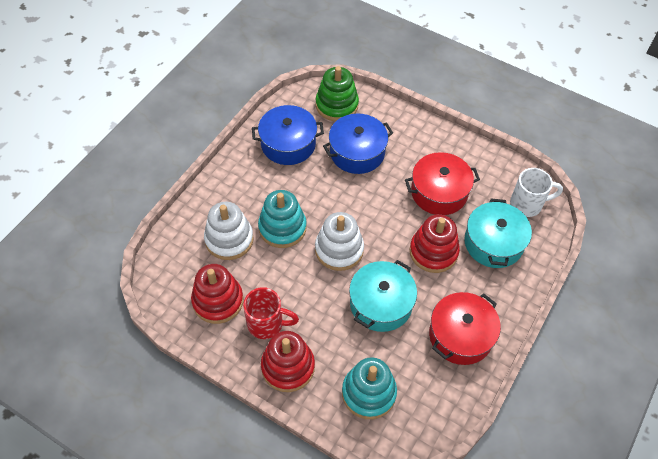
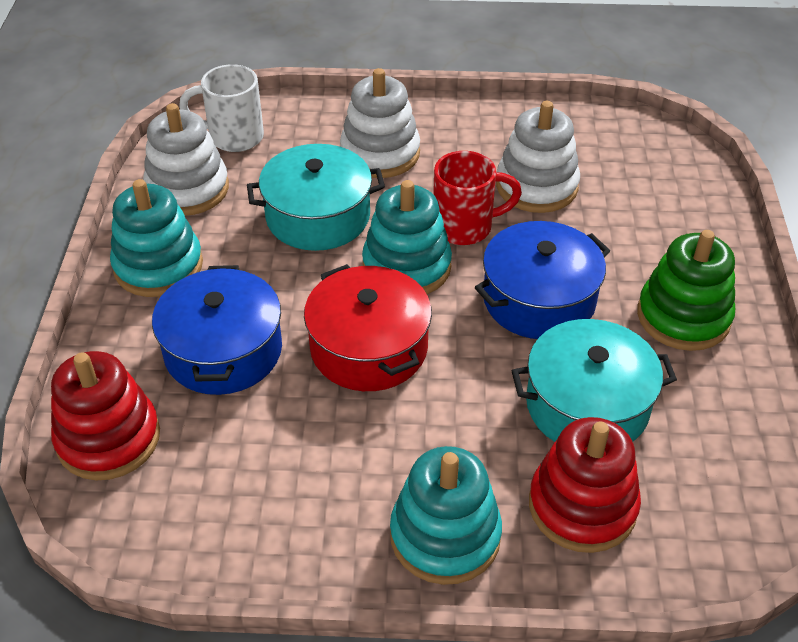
red pot: [405,152,480,215] [429,292,501,365] = 2 -> [304,264,432,391] = 1
red stacking toy: [191,264,243,324] [261,331,315,392] [410,214,460,273] = 3 -> [51,351,160,481] [529,417,641,553] = 2
turquoise stacking toy: [258,190,307,248] [342,357,397,419] = 2 -> [110,179,203,297] [362,180,452,294] [390,446,502,585] = 3
white stacking toy: [204,202,254,260] [315,212,364,271] = 2 -> [143,103,229,216] [340,68,420,178] [496,101,580,213] = 3

